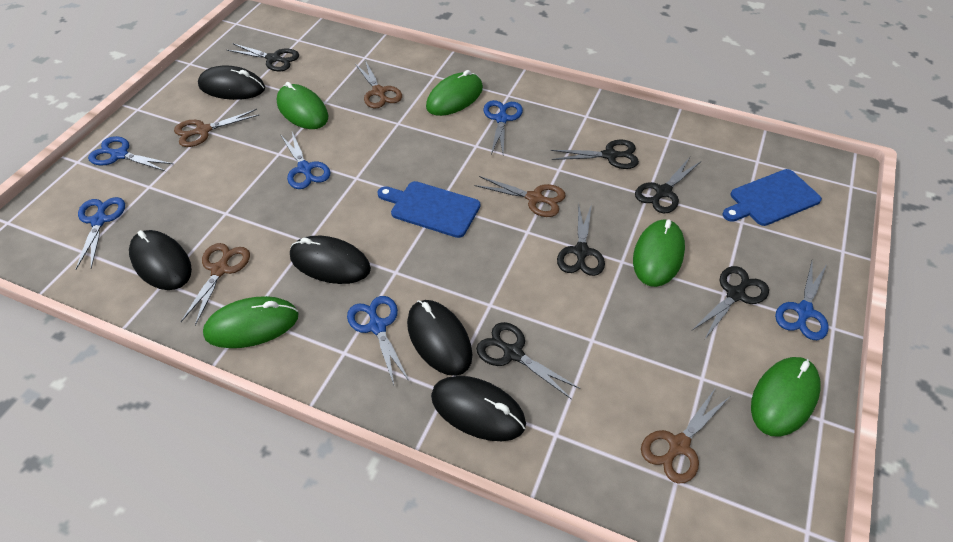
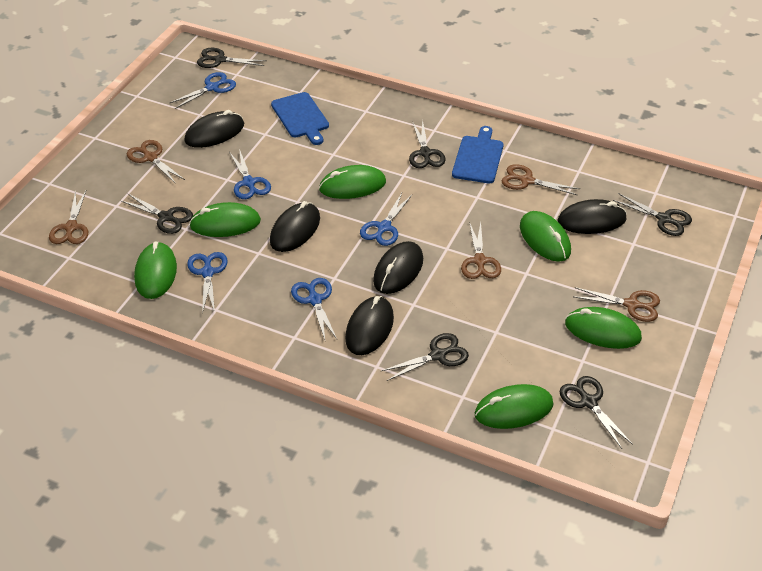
blue scissors: [76,197,125,269] [88,136,173,171] [281,132,330,189] [347,296,409,385] [483,100,523,154] [775,261,828,340] = 6 -> [170,72,236,109] [187,252,228,314] [229,149,271,199] [291,278,337,340] [360,193,412,246] = 5
green mouse: [203,296,299,348] [277,82,328,129] [426,70,483,116] [633,219,685,287] [751,357,821,437] = 5 -> [134,242,177,299] [189,202,261,237] [319,165,386,199] [474,384,554,429] [520,211,571,262] [565,307,642,349] = 6

